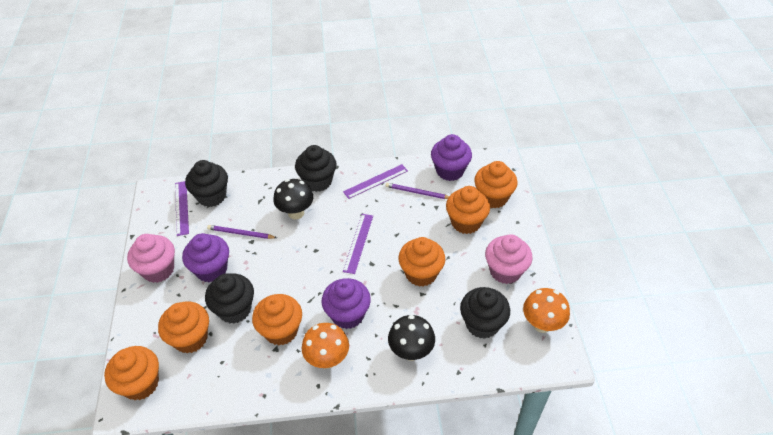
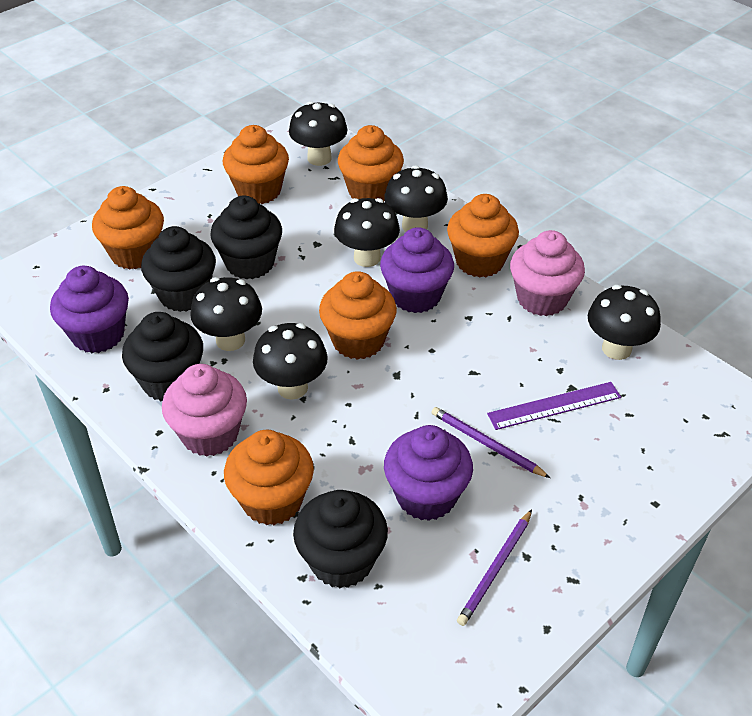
black mushroom: [273,179,313,220] [388,315,435,361] = 2 -> [190,277,262,351] [253,323,328,400] [289,101,348,166] [334,198,400,267] [384,165,448,232] [588,285,661,360] = 6
orange mushroom: [302,323,349,368] [523,288,570,333] = 2 -> none = 0
purple ruler: [175,181,189,236] [343,164,408,199] [343,214,373,274] = 3 -> [487,382,621,430] = 1

